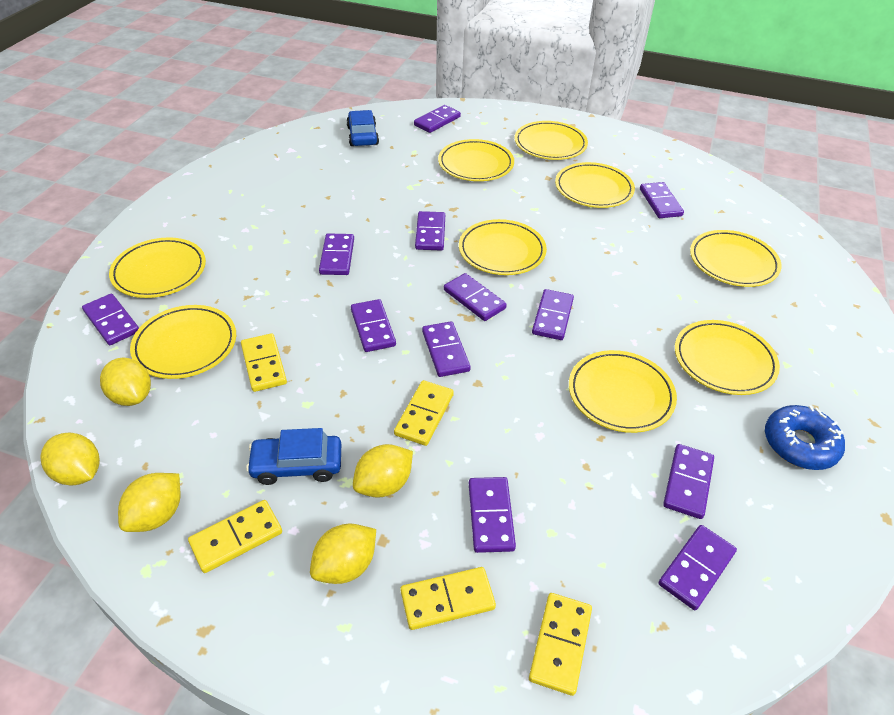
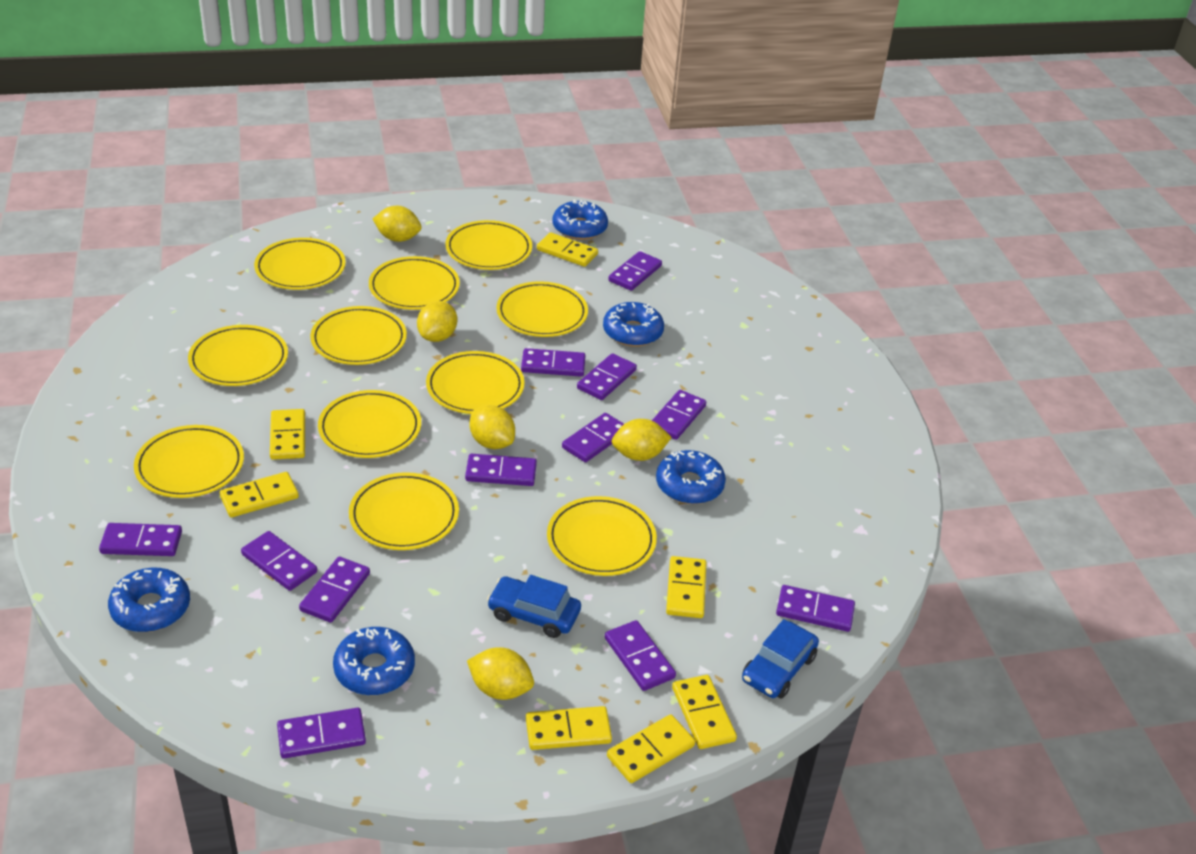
blue donut: [765,405,845,470] = 1 -> [108,568,190,632] [333,627,415,695] [552,199,608,240] [603,302,664,347] [656,450,726,504] = 5
yellow domino: [188,500,282,573] [241,333,287,392] [394,380,454,446] [400,567,496,630] [529,593,592,696] = 5 -> [220,472,299,518] [270,409,305,460] [526,706,612,750] [537,232,598,267] [607,714,695,783] [666,556,707,618] [672,675,737,749] = 7
yellow plate: [109,237,206,298] [130,305,236,379] [438,139,514,181] [459,219,547,275] [514,121,588,160] [555,162,635,208] [569,350,677,433] [675,320,780,395] [690,230,782,287] = 9 -> [134,425,244,498] [188,325,288,386] [254,238,346,290] [310,306,407,365] [318,390,421,458] [349,472,459,550] [369,256,460,310] [426,351,525,414] [445,220,532,270] [496,281,588,337] [547,496,657,576] = 11

